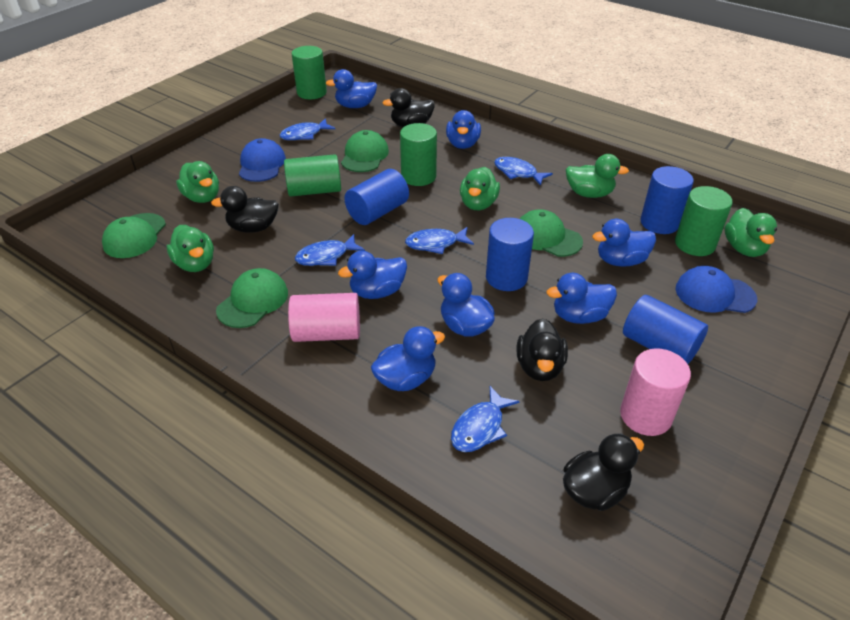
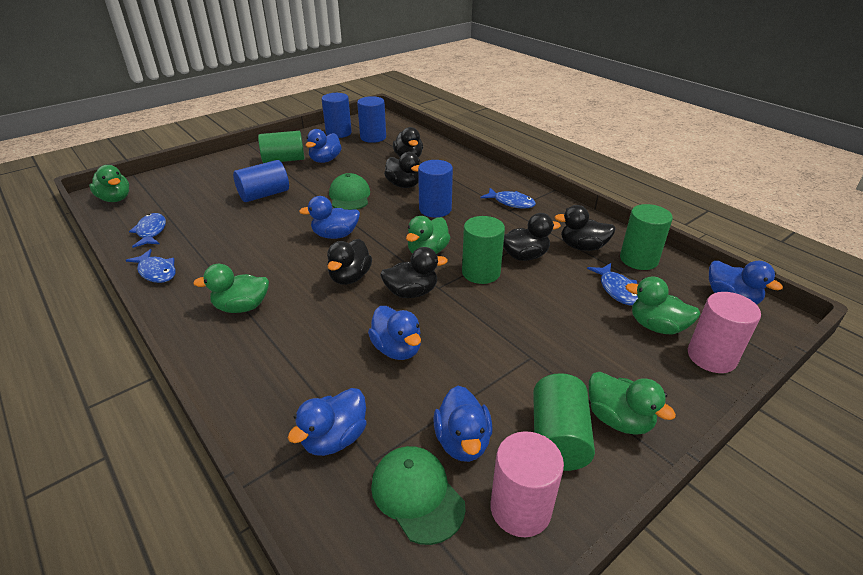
black duck: [211,186,279,232] [382,88,435,127] [516,318,568,381] [563,433,644,511] = 4 -> [327,239,372,285] [380,247,448,298] [384,152,420,188] [393,127,423,158] [503,213,561,261] [554,205,616,251] = 6
blue cap: [239,138,286,182] [675,266,757,313] = 2 -> none = 0
blue duck: [326,69,377,108] [338,251,407,299] [371,326,445,391] [437,273,495,337] [446,110,481,149] [546,273,617,324] [592,219,656,267] = 7 -> [288,388,367,456] [299,196,360,239] [306,129,342,163] [368,306,421,360] [433,386,492,462] [709,261,783,305] = 6
blue fish: [280,118,335,140] [295,234,365,266] [405,227,474,254] [451,386,520,452] [494,157,553,186] = 5 -> [126,249,176,283] [129,213,166,248] [480,188,536,208] [587,263,638,305] = 4
green cap: [102,213,166,258] [216,268,288,328] [341,130,389,172] [520,209,583,257] = 4 -> [329,173,370,210] [371,446,465,545] = 2

